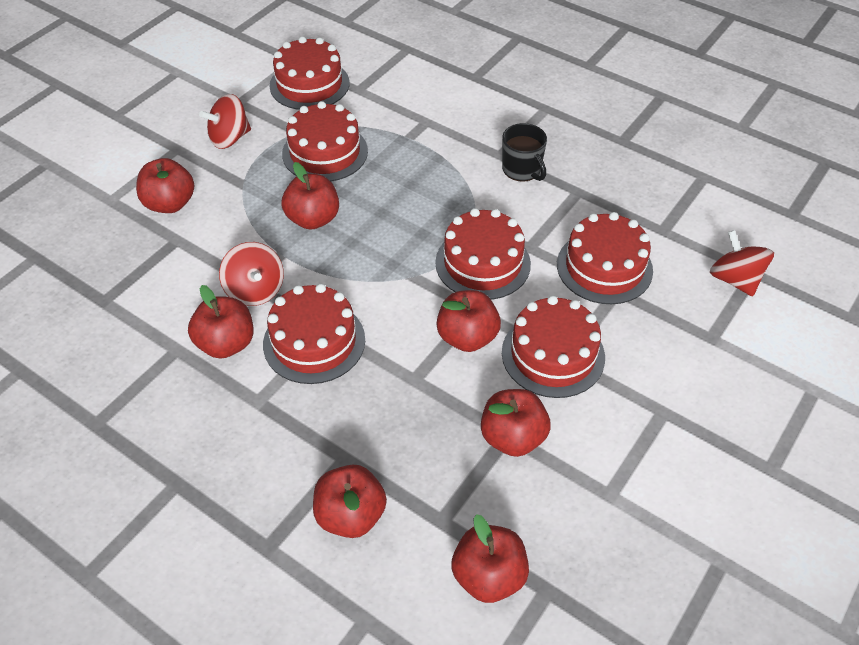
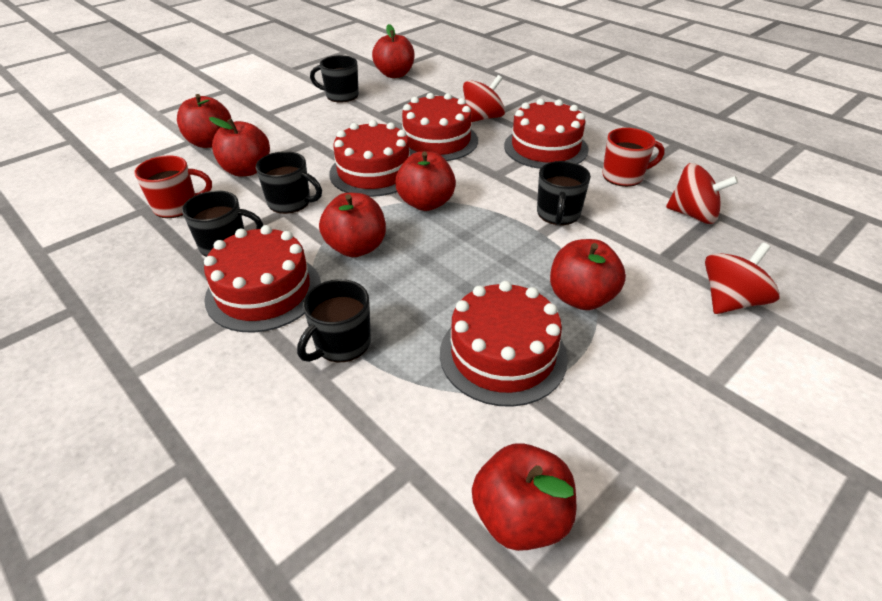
black mug: [502,123,547,182] = 1 -> [182,190,263,257] [256,151,322,214] [297,279,371,362] [310,55,359,103] [537,161,591,225] = 5
red cake: [263,284,365,384] [269,36,350,110] [282,101,368,182] [435,208,531,300] [502,295,605,398] [557,212,653,304] = 6 -> [204,225,321,332] [329,120,410,197] [402,93,478,161] [440,281,568,407] [504,99,588,169] = 5
red mug: none = 0 -> [134,155,212,218] [603,128,665,187] = 2

